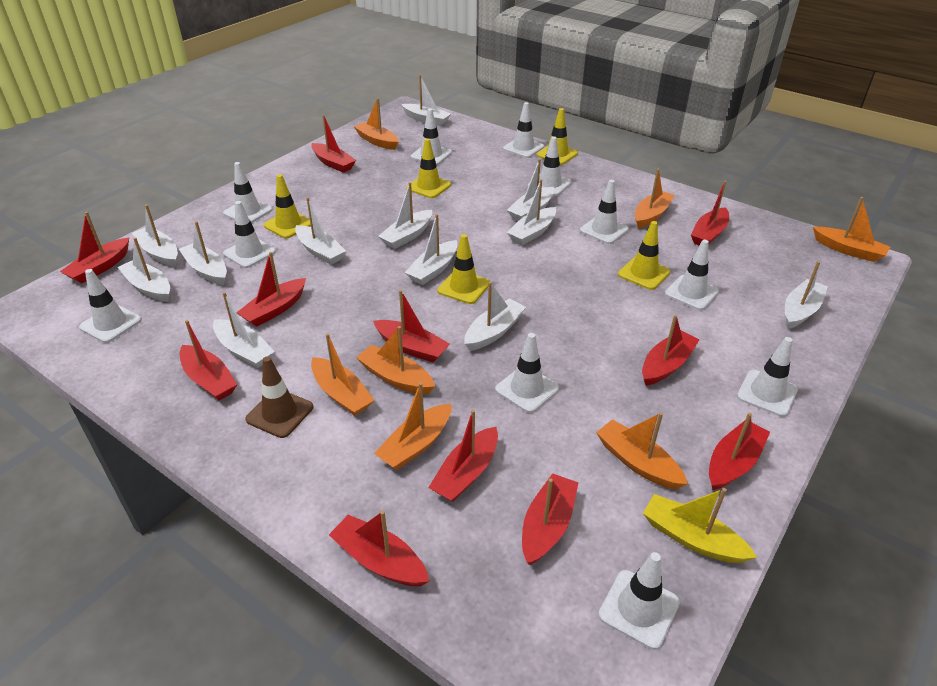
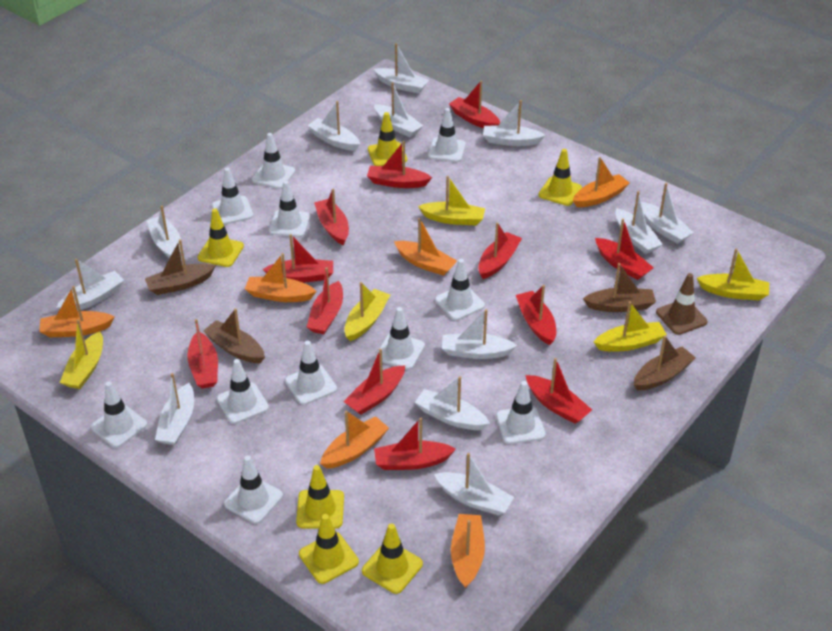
brown boat: none = 0 -> [145,239,216,295] [203,309,265,363] [583,263,656,312] [633,335,696,391] = 4
orange boat: [311,333,374,416] [353,98,399,150] [356,326,435,394] [374,382,452,470] [596,412,688,489] [635,169,675,228] [813,197,890,262] = 7 -> [39,286,115,337] [245,253,317,302] [320,410,389,469] [394,218,457,276] [451,514,485,588] [573,157,629,207] = 6
red boat: [60,212,129,283] [180,320,237,400] [236,252,306,327] [311,115,356,173] [329,511,429,586] [373,290,450,363] [428,410,498,502] [522,473,578,565] [642,315,700,386] [691,181,729,246] [709,413,770,490] = 11 -> [188,319,218,389] [263,234,333,283] [307,267,343,334] [314,188,349,245] [343,349,405,415] [367,141,432,188] [374,418,456,470] [449,81,500,128] [478,222,522,279] [516,285,556,345] [525,358,592,424] [595,218,654,280] = 12
yellow boat: [643,488,757,563] = 1 -> [60,319,103,389] [345,282,390,341] [418,176,485,225] [594,301,667,352] [697,248,769,300] = 5
yellow traffic cone: [263,174,311,238] [406,138,451,198] [437,234,490,304] [537,108,578,165] [618,221,670,290] = 5 -> [197,209,244,267] [296,465,344,529] [299,514,359,584] [362,523,423,594] [368,112,407,166] [539,149,582,206] = 6

